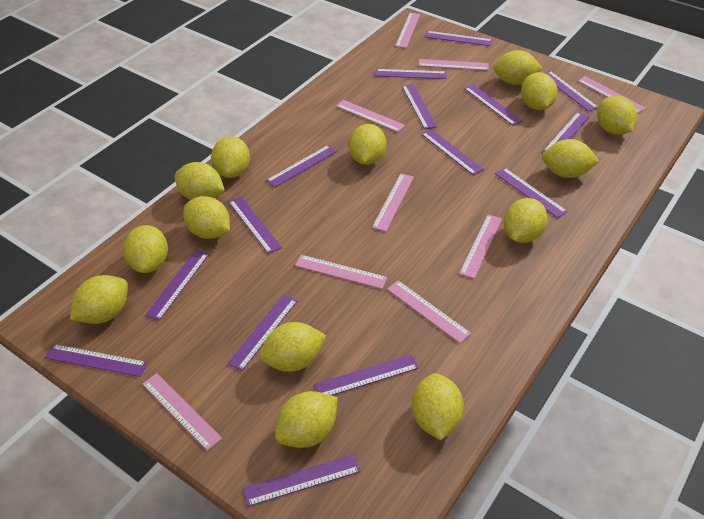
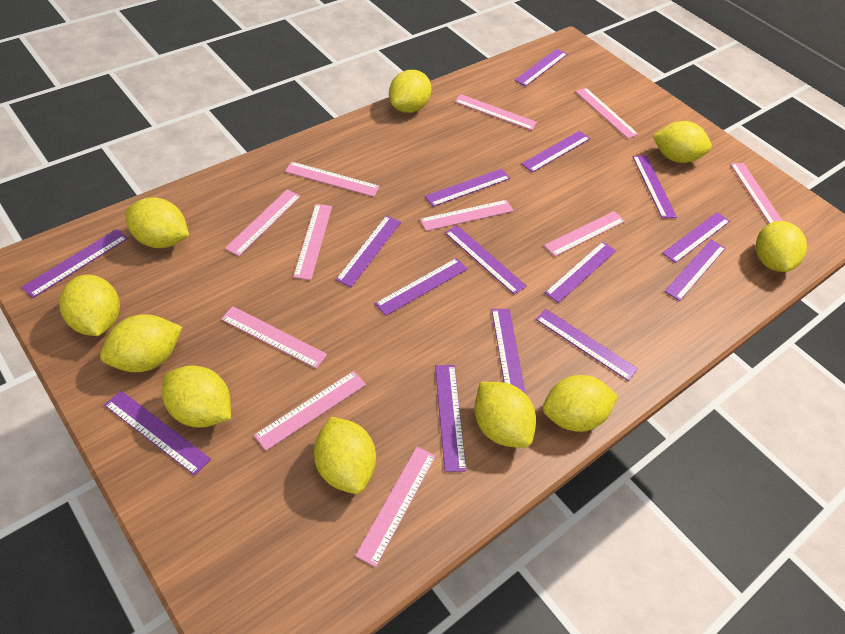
pink ruler: [142,373,222,451] [295,255,387,289] [336,100,405,132] [372,173,414,232] [387,280,471,344] [395,13,420,48] [418,59,489,70] [459,214,502,279] [578,76,646,114] = 9 -> [221,306,327,369] [225,189,301,256] [254,371,366,451] [285,161,380,197] [293,204,332,280] [355,447,436,567] [420,200,514,231] [455,94,537,130] [544,211,625,256] [575,88,639,139] [730,163,783,224] = 11
yellow lemon: [70,275,128,324] [123,225,168,273] [175,162,225,200] [183,196,230,239] [211,136,250,178] [259,322,326,372] [275,391,338,448] [349,124,386,165] [412,373,464,440] [493,50,542,85] [504,198,548,243] [521,72,557,110] [542,139,599,178] [597,96,637,135] = 14 -> [59,275,120,336] [100,314,182,372] [125,198,189,248] [162,365,231,428] [314,417,376,494] [389,70,431,113] [475,382,536,448] [543,375,618,432] [653,121,712,163] [756,221,807,272] = 10

